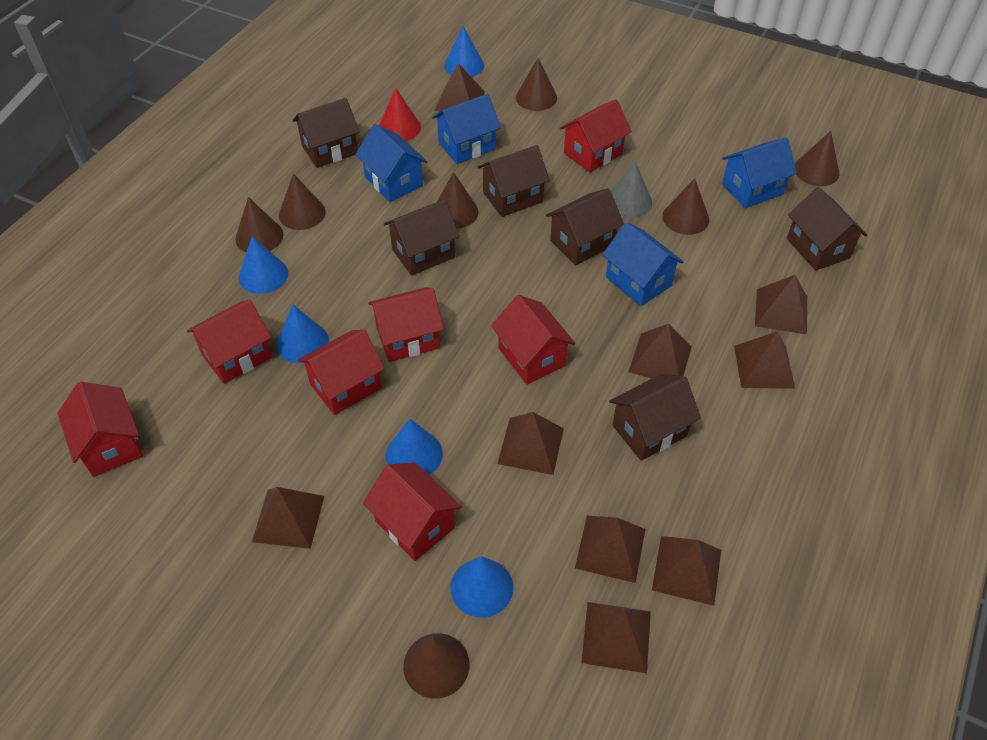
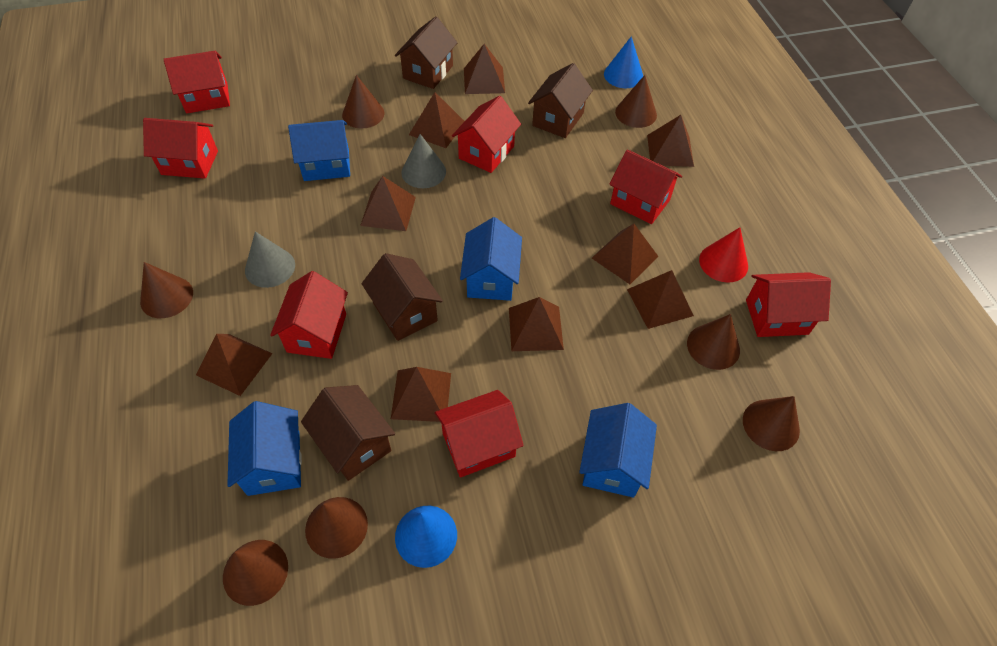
blue cone: [238,236,288,294] [276,304,329,363] [386,419,443,475] [444,26,484,77] [451,556,513,618] = 5 -> [395,506,457,568] [604,36,643,88] = 2
brown house: [292,98,360,168] [384,200,460,276] [478,145,550,217] [546,188,624,265] [609,374,701,461] [787,187,867,271] = 6 -> [301,385,395,481] [362,253,443,341] [395,16,458,89] [528,63,593,138] = 4
grey cone: [611,161,652,218] = 1 -> [245,232,295,288] [401,134,446,188] = 2

